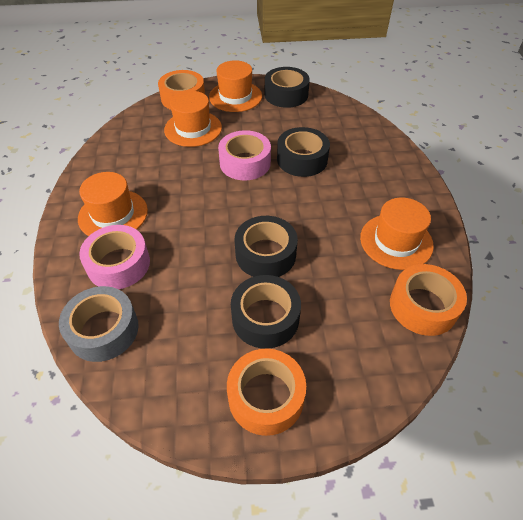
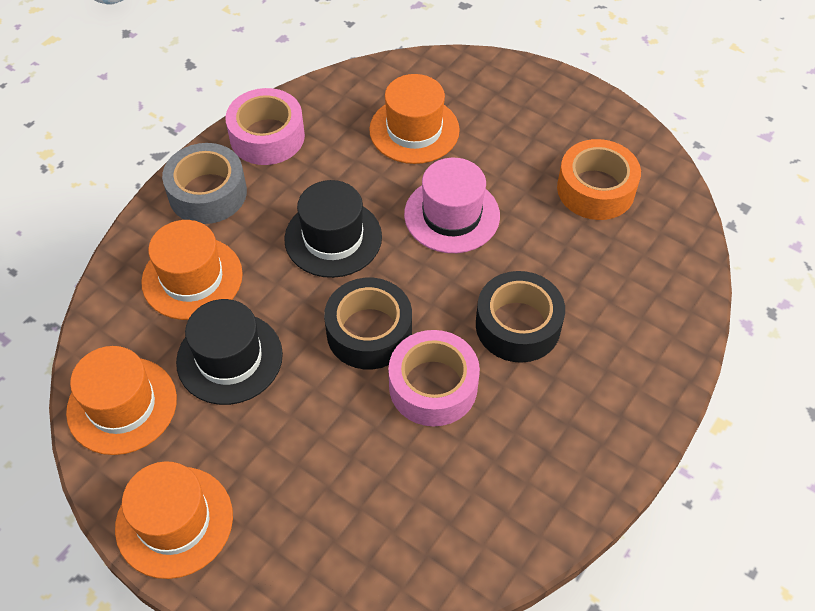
black hat: none = 0 -> [176,299,283,405] [284,180,382,278] = 2
black tape: [231,275,301,349] [235,216,298,277] [265,67,310,108] [277,127,330,177] = 4 -> [324,278,412,369] [476,271,565,363] = 2
orange tape: [158,70,205,110] [227,348,306,436] [390,264,467,336] = 3 -> [557,139,641,220] = 1
pink hat: none = 0 -> [404,158,500,253] = 1

